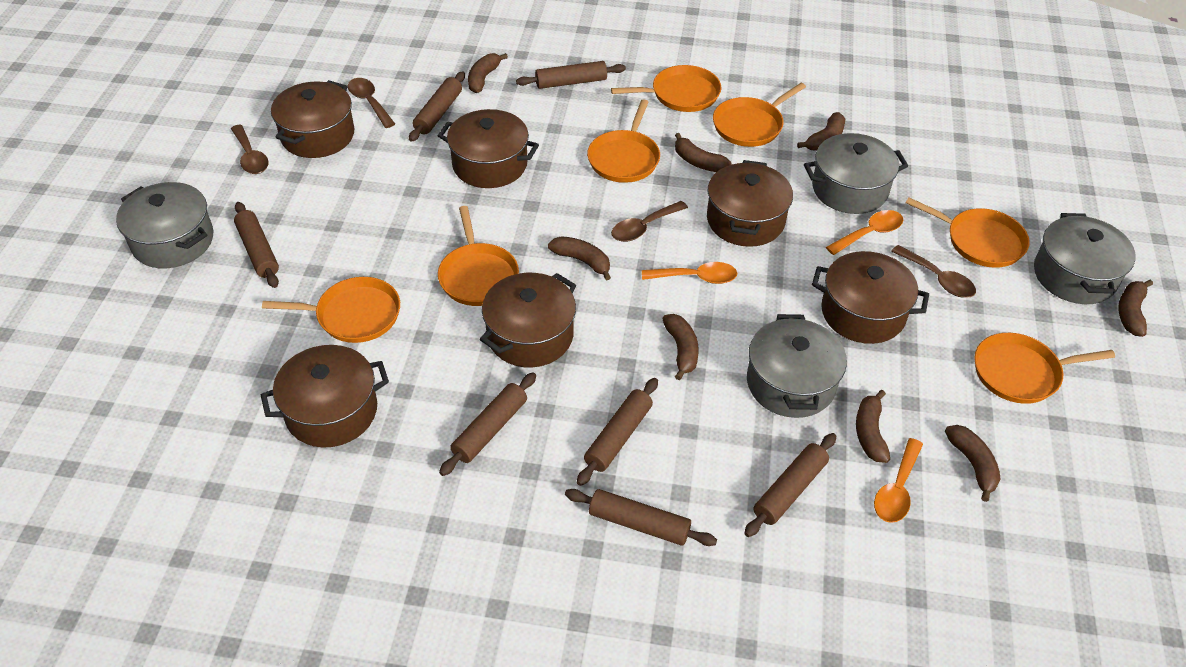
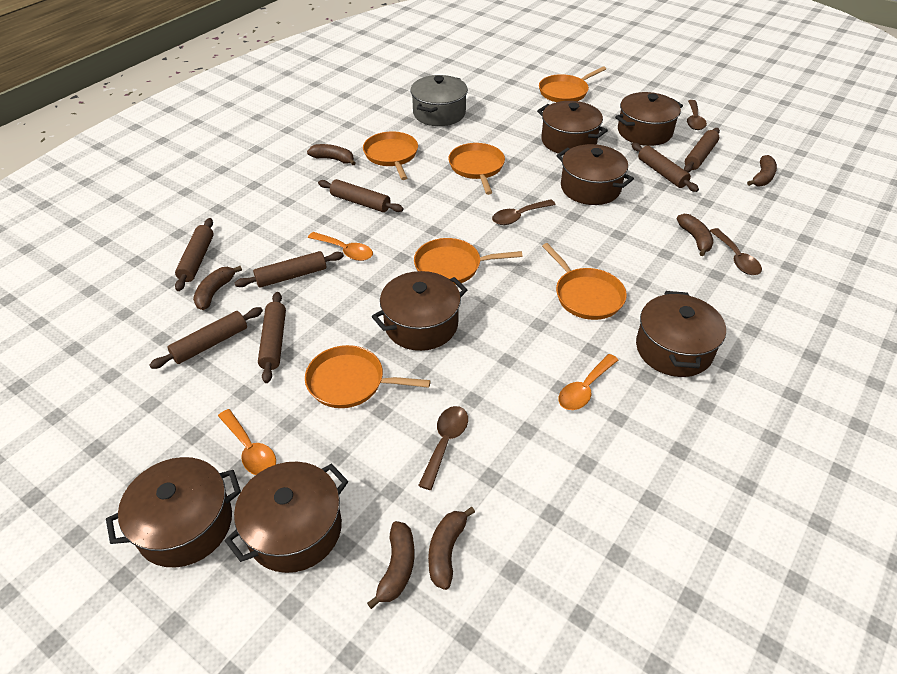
brown banana: [468,53,508,93] [548,236,611,281] [662,314,699,380] [675,133,732,172] [797,112,845,151] [856,390,890,463] [945,425,1001,502] [1118,280,1153,337] = 8 -> [193,266,242,310] [307,144,356,165] [367,521,414,609] [428,507,475,590] [677,214,713,256] [747,155,777,187] = 6
brown pot: [261,345,389,448] [271,80,354,158] [438,109,539,188] [480,273,576,367] [707,160,793,247] [812,251,929,344] = 6 -> [106,457,241,567] [225,462,349,573] [372,271,467,351] [537,101,608,154] [556,144,634,205] [615,92,683,146] [636,291,726,377] = 7
grey pot: [116,182,213,268] [747,314,847,418] [804,133,908,214] [1034,213,1135,304] = 4 -> [410,75,468,126] = 1
orange pan: [262,277,400,343] [438,206,519,306] [587,99,660,183] [611,65,721,112] [713,83,806,147] [906,197,1030,268] [974,333,1115,404] = 7 -> [305,345,431,408] [363,131,418,180] [414,238,522,285] [448,143,505,195] [539,67,606,102] [542,243,627,320] = 6

